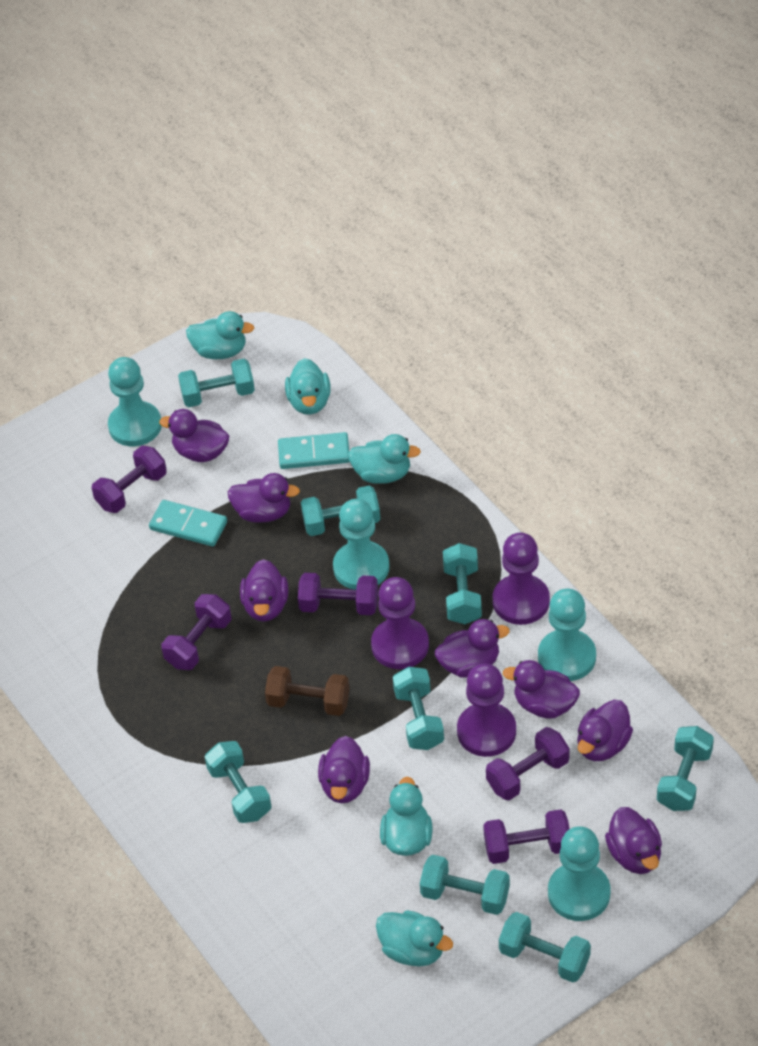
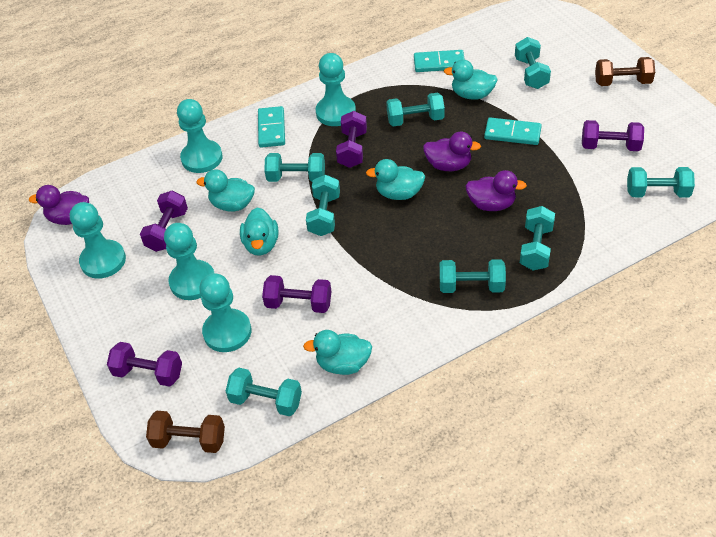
brown dumbbell: [265,666,350,716] = 1 -> [146,411,225,453] [595,57,655,86] = 2
purple duck: [159,409,229,462] [228,473,300,523] [240,559,288,622] [318,736,370,803] [435,619,510,677] [503,660,580,718] [577,700,633,761] [605,807,662,874] = 8 -> [29,185,89,225] [423,132,481,171] [466,170,527,211] = 3
purple pawn: [371,577,429,669] [457,663,516,757] [493,533,550,625] = 3 -> none = 0
turquoise domino: [149,500,227,547] [278,432,350,469] = 2 -> [258,106,285,148] [414,50,465,72] [484,118,542,145] = 3
turquoise pawn: [108,357,162,446] [333,499,390,590] [538,589,596,681] [548,826,610,921] = 4 -> [70,202,126,279] [164,223,214,300] [177,99,223,173] [199,273,251,352] [316,53,356,126] = 5

